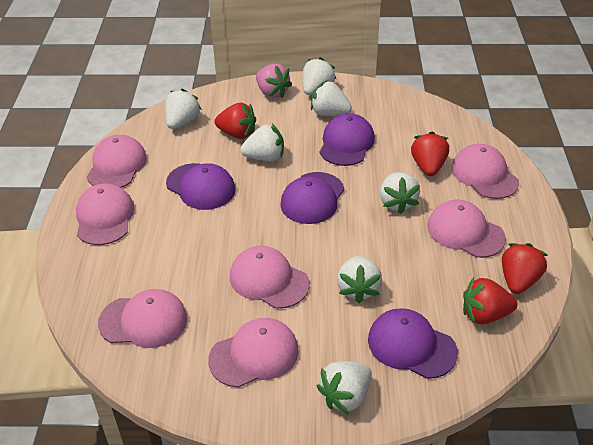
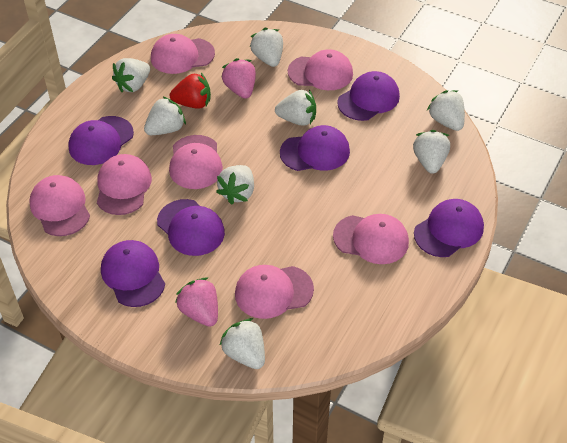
pink strawberry: [256,64,292,98] = 1 -> [175,277,218,327] [222,58,256,99] = 2
purple cap: [166,163,236,210] [280,172,344,224] [320,113,375,166] [368,308,458,379] = 4 -> [68,116,134,165] [101,240,165,307] [157,199,225,256] [280,125,350,171] [337,71,400,121] [414,199,484,257] = 6
red strawberry: [214,103,256,139] [411,131,449,176] [463,277,517,324] [502,243,548,294] = 4 -> [170,73,211,109] = 1
white strawberry: [165,88,202,129] [240,124,284,162] [303,57,336,95] [311,81,352,116] [317,361,372,414] [337,256,382,303] [380,172,420,214] = 7 -> [112,58,150,92] [144,96,186,135] [216,165,254,205] [219,318,265,369] [250,28,283,67] [275,90,316,126] [413,130,450,174] [427,90,465,131] = 8

